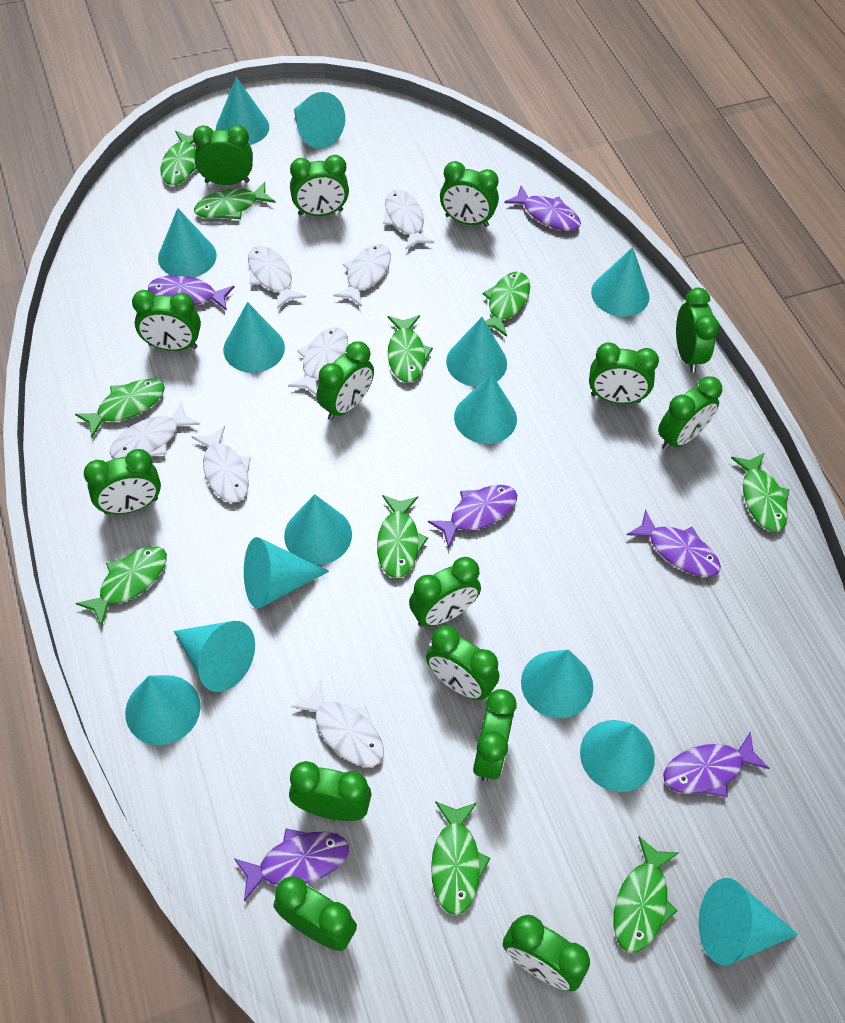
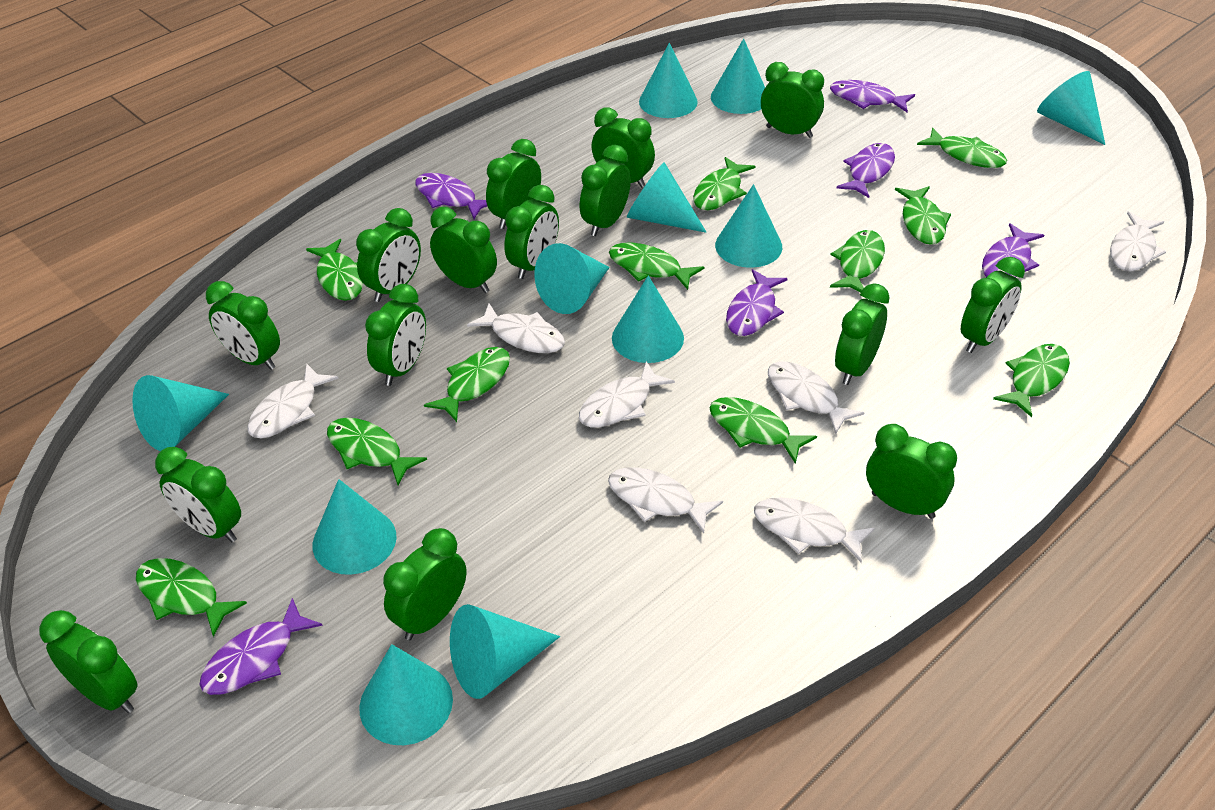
green fish: [75,379,165,437] [76,546,167,627] [161,131,197,185] [194,182,276,219] [377,495,428,578] [387,315,433,383] [431,801,491,915] [482,272,530,337] [613,836,680,953] [731,453,790,532] = 10 -> [136,558,247,637] [306,239,363,301] [327,418,427,485] [424,347,510,422] [609,243,704,290] [693,157,756,210] [709,397,817,464] [830,230,885,293] [895,186,951,245] [917,128,1007,168] [993,344,1070,417] = 11
turquoise cone: [125,675,200,745] [158,208,217,278] [174,621,255,692] [216,77,269,145] [223,302,285,373] [244,537,329,609] [284,494,352,565] [294,92,345,149] [446,317,507,387] [454,374,517,444] [521,650,593,718] [580,720,655,792] [591,247,649,317] [699,878,798,965] = 14 -> [132,375,229,451] [313,479,397,575] [359,644,453,745] [450,604,560,699] [534,243,610,314] [612,276,684,363] [627,162,706,233] [639,43,698,118] [711,38,765,114] [715,184,782,268] [1037,71,1105,145] = 11

